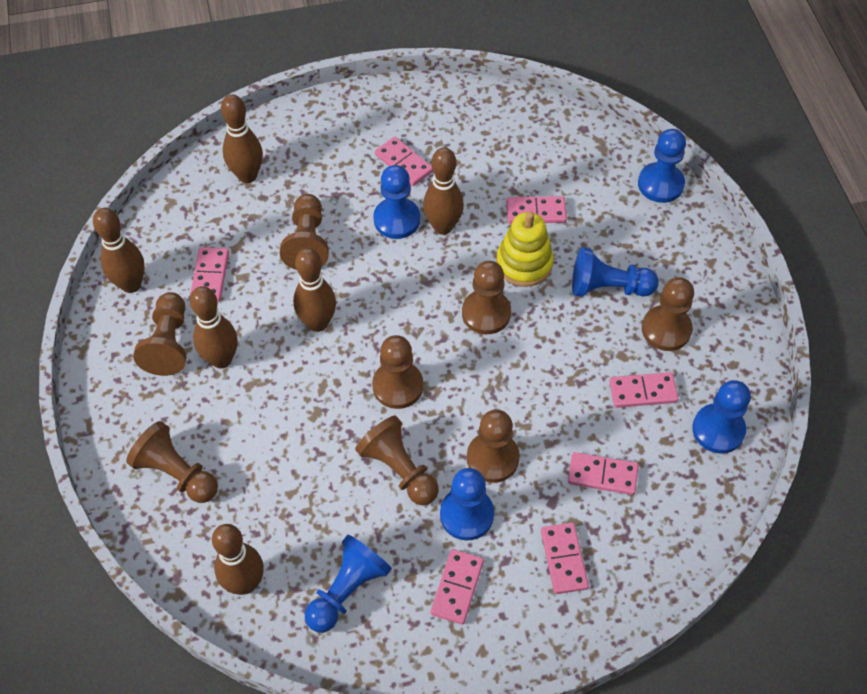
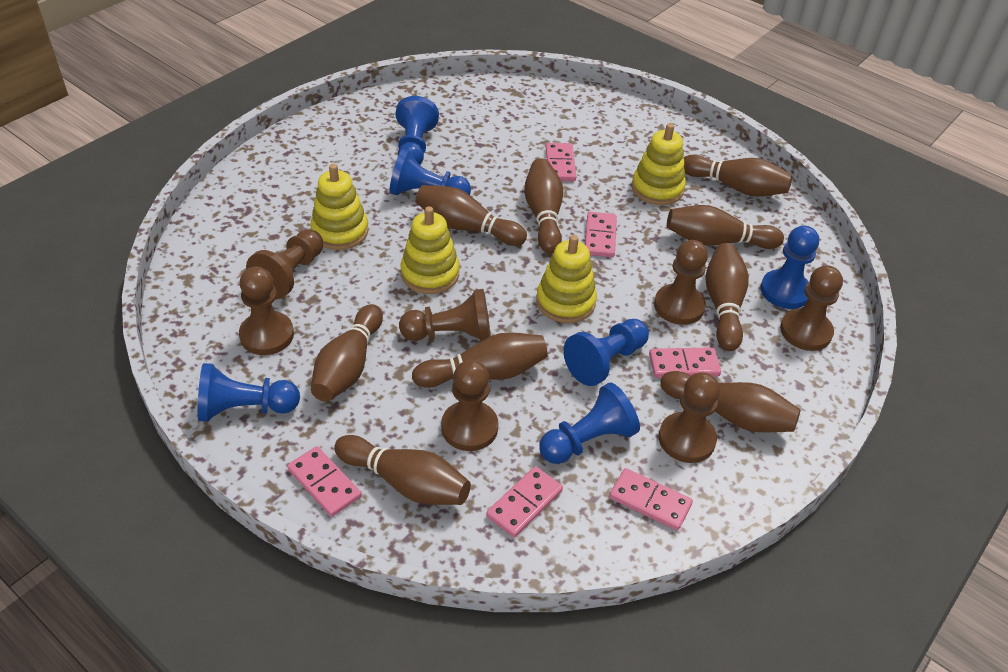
brown bowling pin: [93,208,145,293] [190,286,238,369] [212,524,264,595] [221,94,263,183] [293,248,336,332] [423,147,464,235] = 6 -> [311,304,383,402] [334,435,471,505] [412,332,548,388] [415,185,527,246] [524,158,563,254] [660,371,801,432] [667,205,784,249] [684,154,792,197] [705,243,749,351] = 9
brown pawn: [126,421,218,503] [133,292,186,376] [280,194,329,270] [355,416,439,505] [372,335,423,409] [462,261,511,334] [467,409,520,483] [642,277,694,351] = 8 -> [239,267,294,355] [246,229,323,299] [399,289,491,341] [441,360,498,451] [654,240,708,325] [659,372,720,463] [780,265,843,351] = 7
pink domino: [190,247,229,302] [375,137,433,186] [431,549,484,625] [506,196,567,224] [541,523,589,594] [568,452,639,495] [609,372,679,408] = 7 -> [287,446,361,517] [486,466,563,538] [546,143,576,181] [585,212,617,257] [609,468,693,530] [649,347,721,378] = 6
yellow stacking toy: [496,211,554,287] = 1 -> [311,164,368,250] [400,206,460,294] [536,235,597,323] [631,123,686,205] = 4

